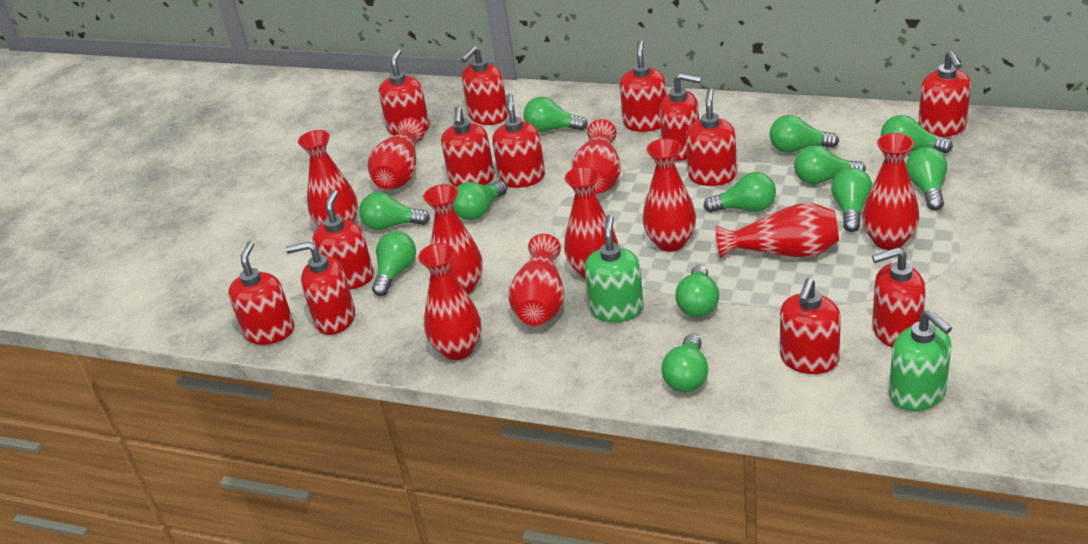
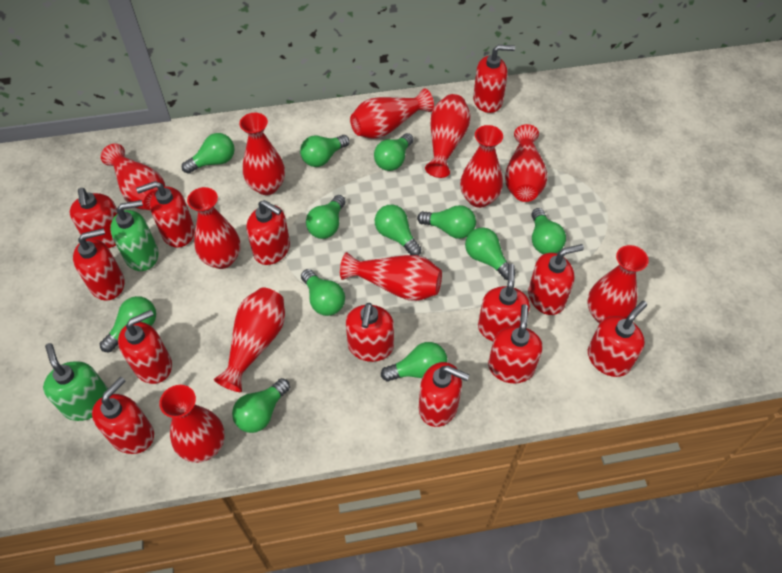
red vase: [298,130,358,227] [367,117,425,189] [418,243,482,360] [423,184,483,294] [508,234,564,326] [564,166,618,279] [571,119,621,194] [643,138,696,252] [716,203,839,258] [862,133,920,250] = 10 -> [101,143,165,210] [159,385,225,463] [187,187,241,269] [214,287,285,392] [239,113,285,195] [340,252,442,301] [350,89,434,139] [425,94,471,178] [460,125,503,208] [505,124,548,202] [587,245,649,323] = 11

